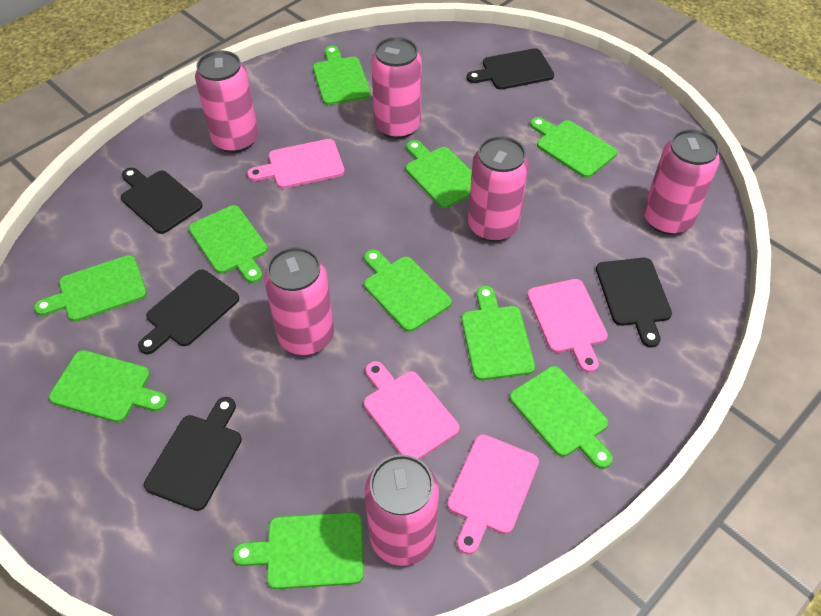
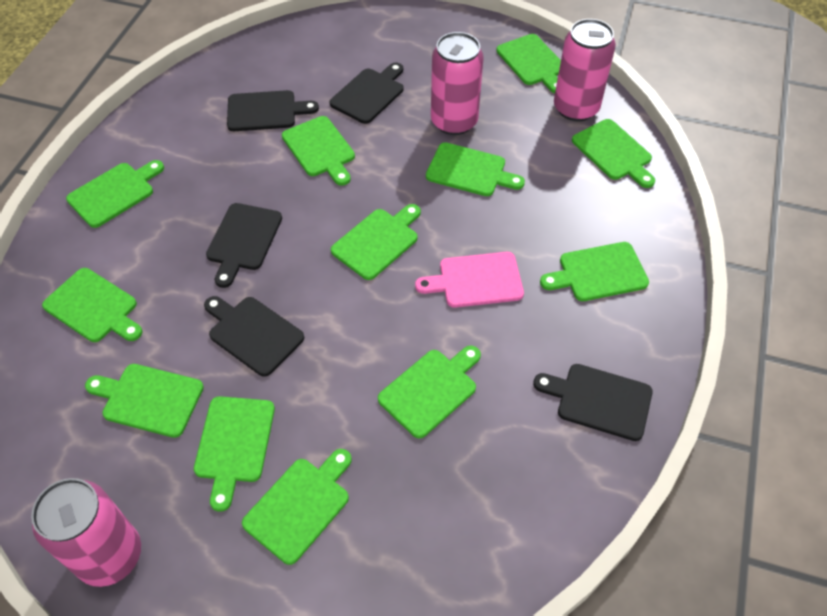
green cutting board: [34,255,147,322] [49,350,167,422] [189,205,268,283] [233,512,364,589] [313,46,371,105] [364,250,452,332] [406,140,472,208] [461,286,535,380] [510,366,613,469] [530,117,617,178] = 10 -> [42,268,142,342] [66,160,164,228] [85,364,204,438] [194,396,275,512] [242,449,352,565] [282,116,355,186] [331,204,421,280] [378,346,481,439] [426,142,525,196] [496,34,561,93] [540,242,649,301] [572,119,655,188] = 12
pink can: [195,50,258,153] [264,247,334,355] [365,454,439,566] [371,37,422,139] [468,136,529,242] [644,129,720,235] = 6 -> [31,478,141,587] [431,32,484,135] [554,19,616,121] = 3
pink cutting board: [247,139,345,189] [364,361,460,459] [447,434,539,555] [527,279,608,373] = 4 -> [415,252,524,308] = 1

